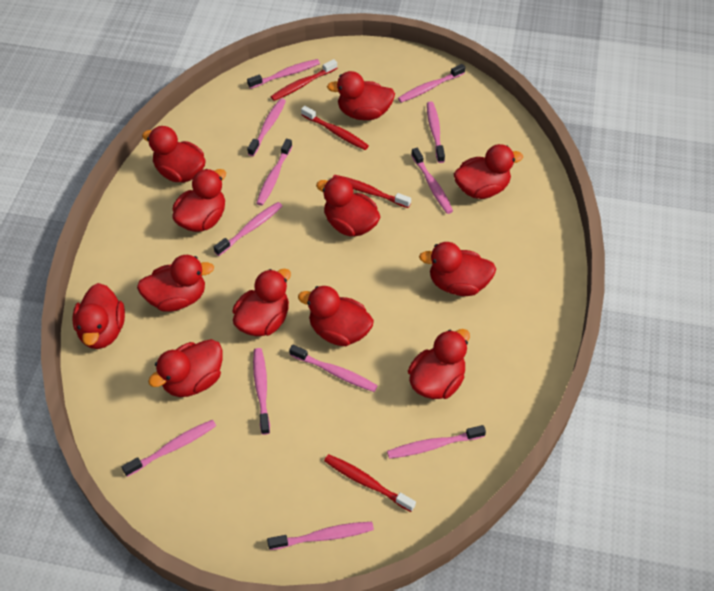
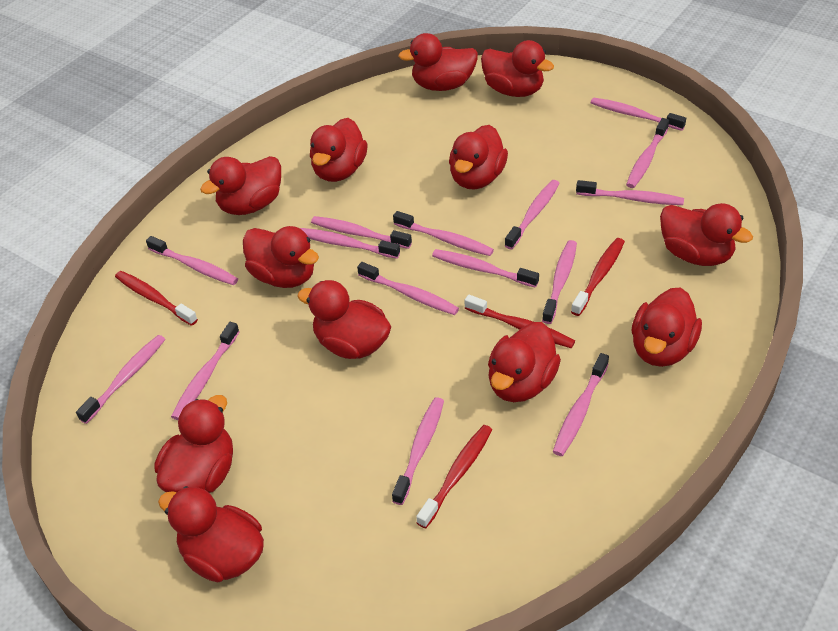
pink toothbrush: [122,420,216,477] [214,202,282,256] [247,59,320,89] [247,98,286,156] [253,348,270,435] [257,139,292,206] [267,522,374,550] [289,345,378,392] [387,425,486,459] [398,64,465,103] [411,148,453,214] [427,102,445,163] = 12 -> [76,335,165,424] [146,236,238,285] [171,322,240,420] [300,228,400,259] [311,216,412,249] [357,262,459,315] [392,397,444,505] [393,211,494,256] [432,249,539,288] [505,180,560,249] [542,240,577,324] [553,353,609,456] [576,180,684,205] [591,97,686,131] [626,118,669,188] = 15

